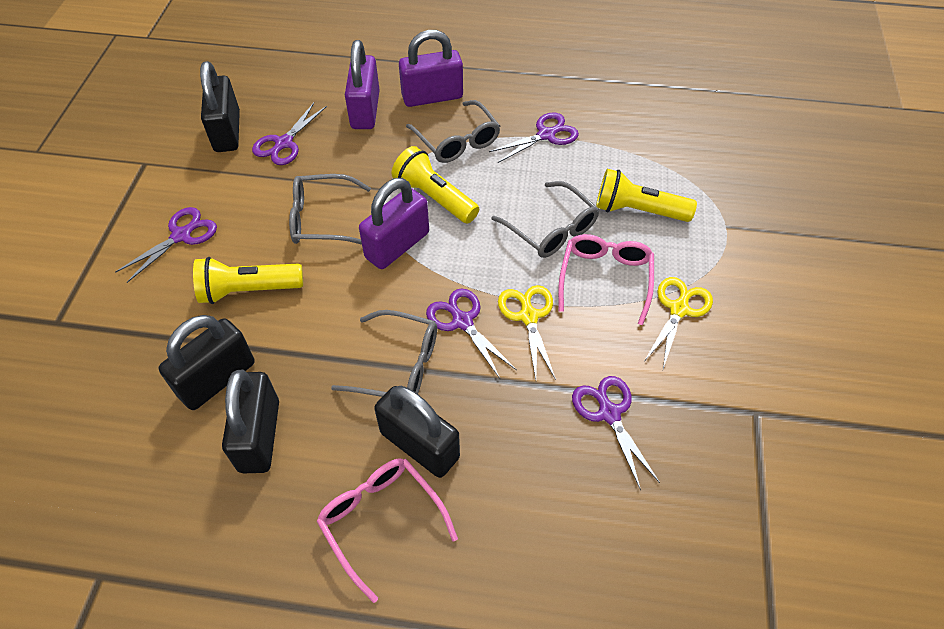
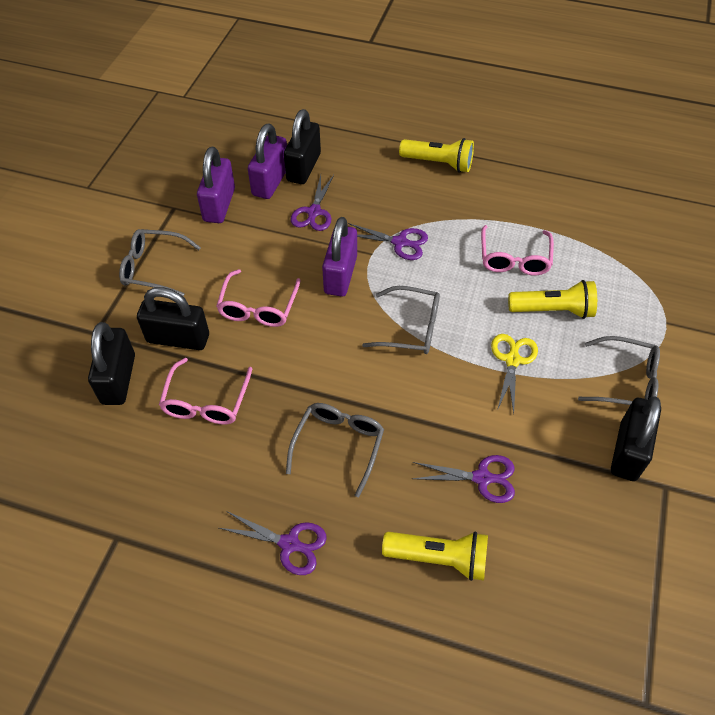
pink glasses: [317,458,458,603] [558,234,654,325] = 2 -> [159,358,252,425] [216,269,301,327] [481,225,554,275] = 3
purple scissors: [115,207,217,283] [252,103,327,165] [426,289,517,380] [489,112,579,163] [572,376,660,490] = 5 -> [219,511,327,575] [291,175,334,231] [348,223,428,260] [412,455,515,503] = 4
yellow scissors: [498,285,556,380] [645,277,713,369] = 2 -> [491,334,538,414] = 1

